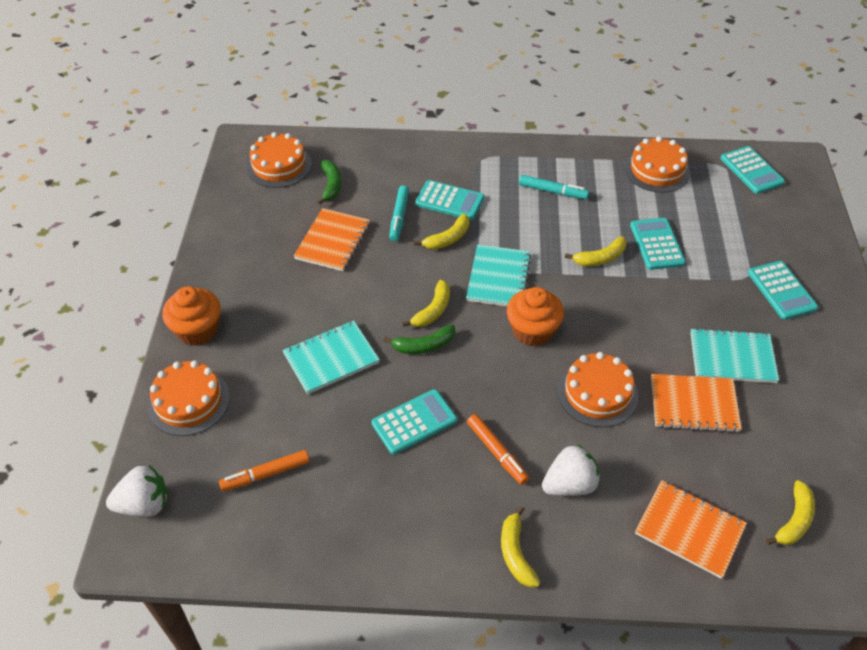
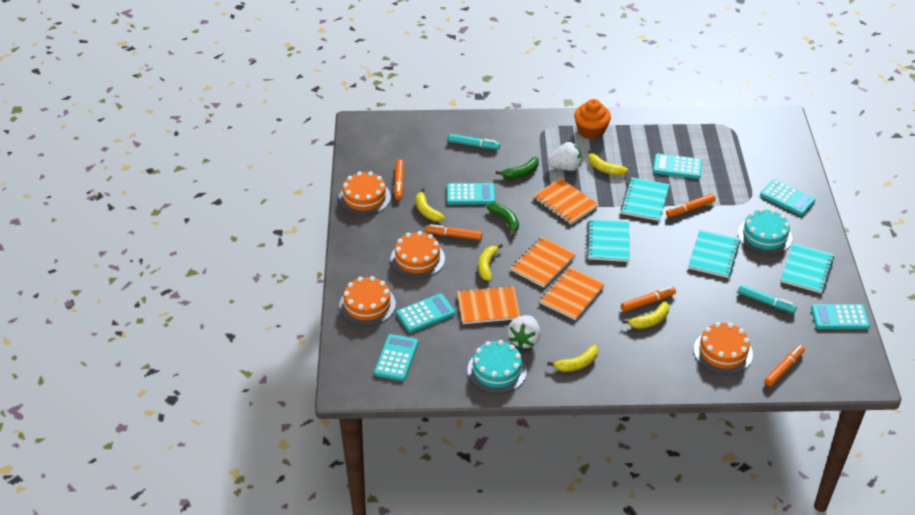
orange cupcake: [162,286,221,345] [507,287,564,346] = 2 -> [574,99,611,139] = 1
orange marker: [219,450,310,491] [467,414,529,485] = 2 -> [394,160,404,200] [426,224,482,240] [621,287,676,312] [666,194,716,217] [764,345,805,386] = 5
orange notebook: [294,208,370,271] [635,480,747,579] [651,374,742,433] = 3 -> [457,285,520,324] [510,237,576,288] [533,178,599,224] [539,267,605,320] = 4
turquoise cake: none = 0 -> [467,340,527,394] [738,208,792,255] = 2
turquoise calculator: [372,389,457,455] [415,180,484,220] [630,218,686,270] [720,146,785,194] [748,261,818,320] = 5 -> [374,334,419,381] [396,293,455,333] [447,183,495,205] [653,153,702,179] [760,180,816,215] [811,304,870,329] = 6
turquoise notebook: [283,320,380,394] [466,245,531,306] [690,328,779,383] = 3 -> [587,219,629,262] [620,177,669,221] [688,230,740,278] [781,243,834,293] = 4

